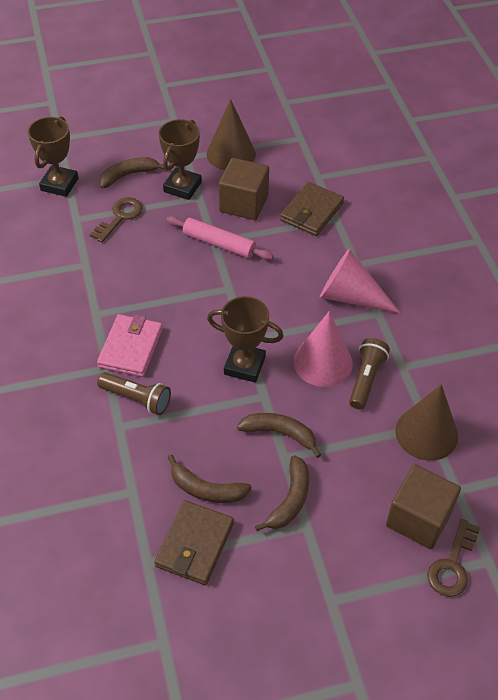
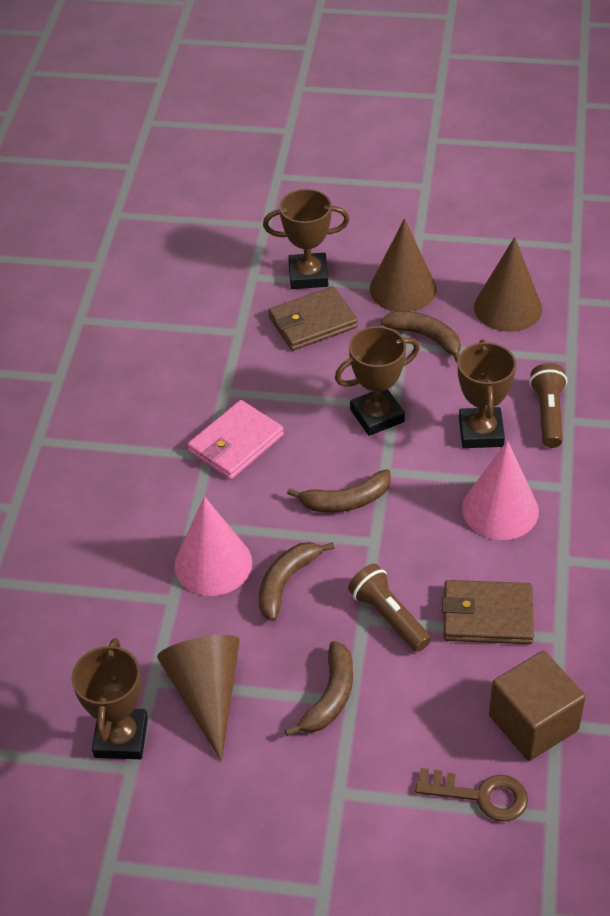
brown cone: [207,99,256,170] [395,384,458,461] = 2 -> [157,635,240,761] [370,218,437,312] [474,237,542,332] = 3
brown cube: [219,158,269,220] [386,464,461,549] = 2 -> [489,651,586,761] = 1
brown key: [89,197,143,242] [427,519,480,597] = 2 -> [415,768,528,822] = 1
brown trophy: [28,117,78,197] [159,119,202,200] [207,296,283,383] = 3 -> [71,638,148,759] [263,189,350,289] [335,326,420,436] [458,339,516,448] = 4
pink rolling pin: [166,216,274,260] = 1 -> none = 0

